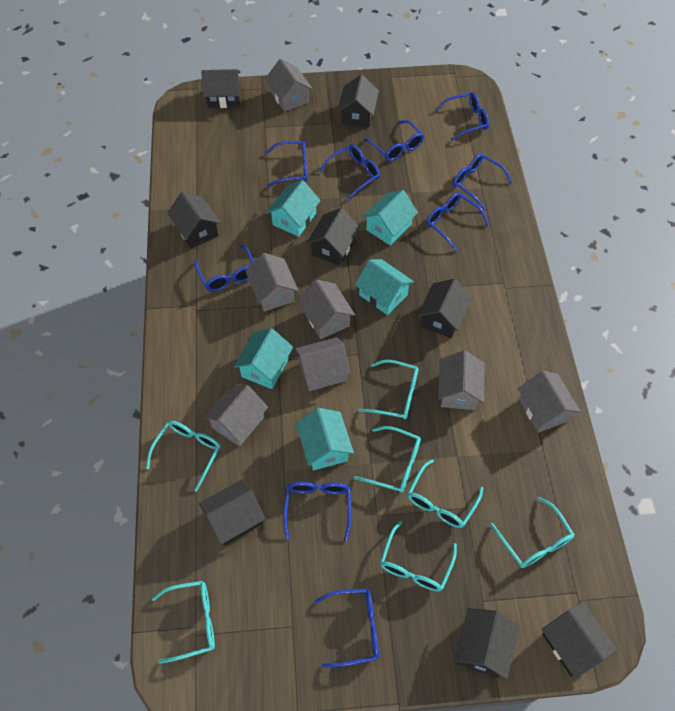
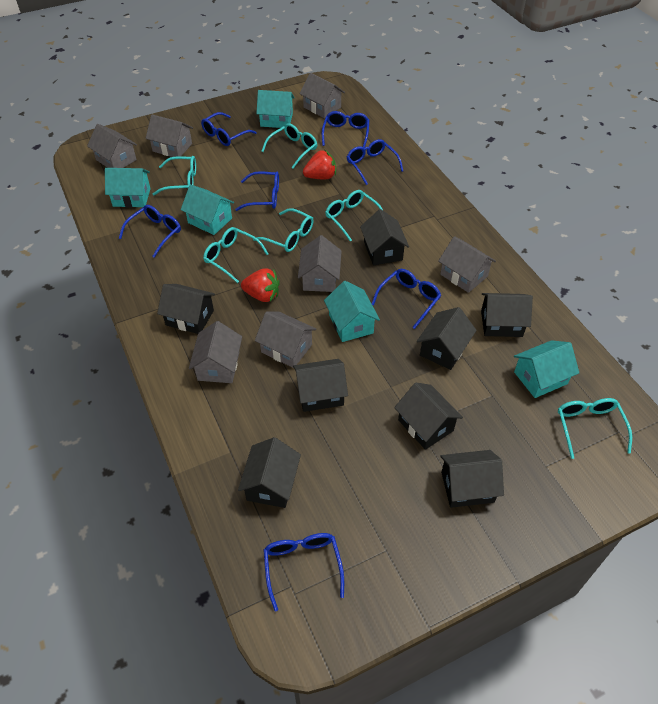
blue glasses: [194,245,254,291] [265,141,307,187] [283,482,351,541] [315,588,379,668] [319,144,380,200] [363,120,424,161] [426,193,489,252] [435,92,489,141] [453,153,513,210] = 9 -> [119,205,181,258] [201,112,257,146] [235,171,279,211] [263,533,344,611] [322,111,369,148] [347,139,403,185] [372,269,441,329] = 7
red strawberry: none = 0 -> [241,268,280,302] [303,150,336,179] = 2
turquoise glasses: [146,421,220,492] [152,581,215,664] [354,426,421,493] [358,360,418,420] [380,521,457,592] [407,459,483,528] [490,497,574,568] = 7 -> [153,156,196,195] [203,227,269,283] [253,208,314,252] [261,123,317,169] [325,190,383,242] [558,398,632,459] = 6

